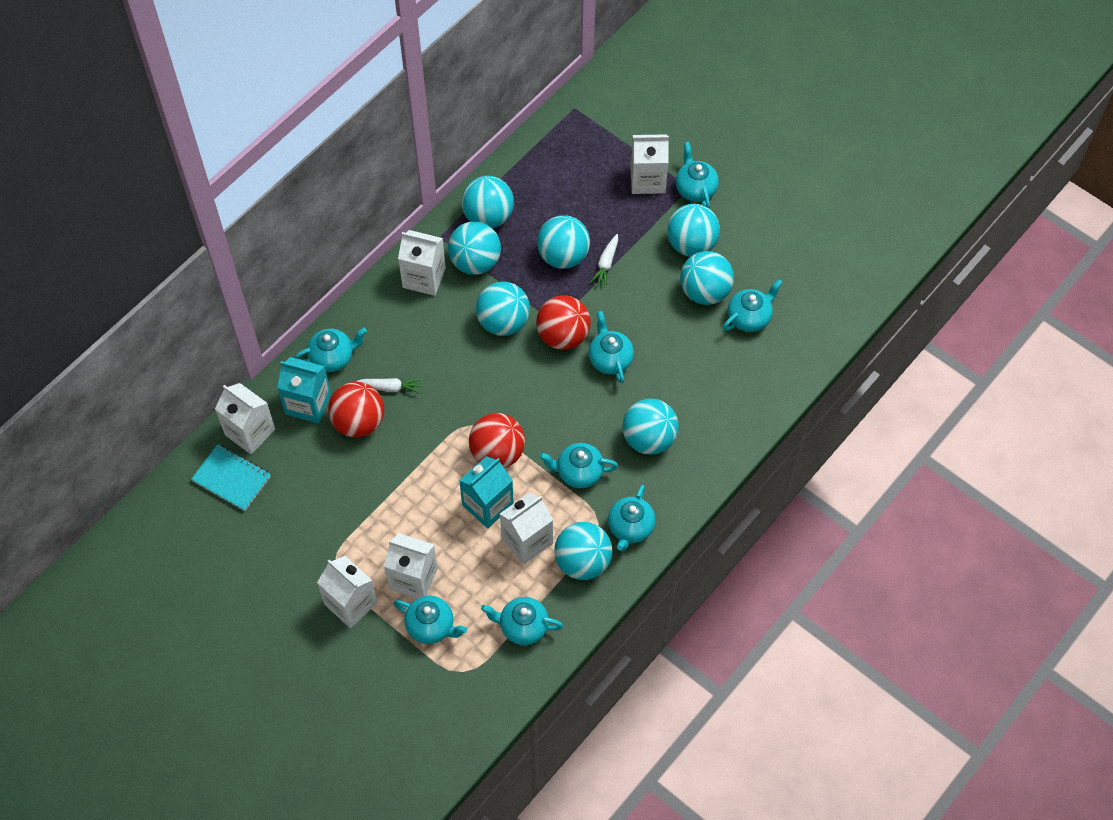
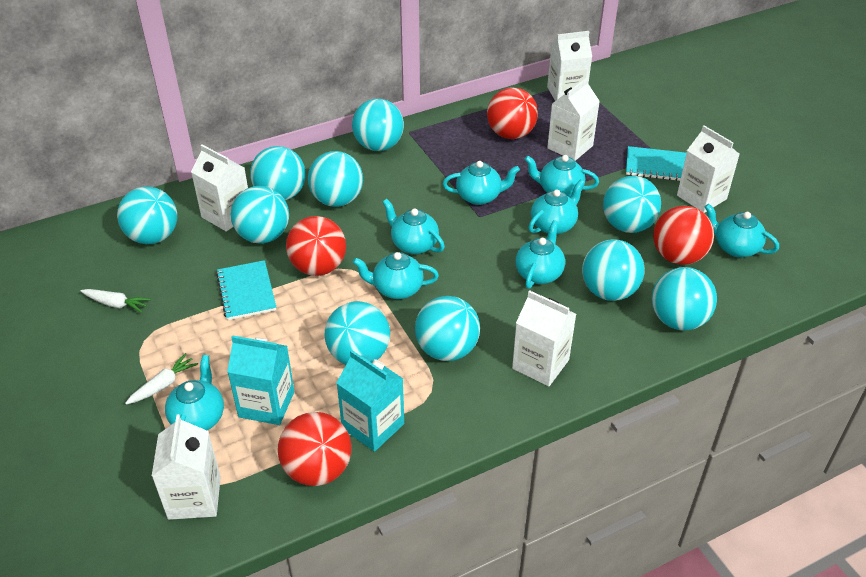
red ball: [328,382,384,438] [469,413,525,468] [536,295,591,350] = 3 -> [278,412,352,486] [286,216,346,276] [487,87,538,139] [653,206,714,265] = 4
turquoise ball: [448,221,501,275] [462,176,514,228] [476,282,530,336] [537,215,590,269] [554,522,612,580] [622,398,679,455] [667,204,720,257] [680,251,734,305] = 8 -> [117,187,177,244] [230,186,289,244] [250,146,306,201] [308,151,363,207] [325,301,390,365] [352,99,404,151] [415,296,480,361] [582,239,645,301] [603,176,661,233] [652,267,717,331] = 10
turquoise notebook: [191,444,271,511] = 1 -> [216,260,276,320] [626,146,686,181] = 2

